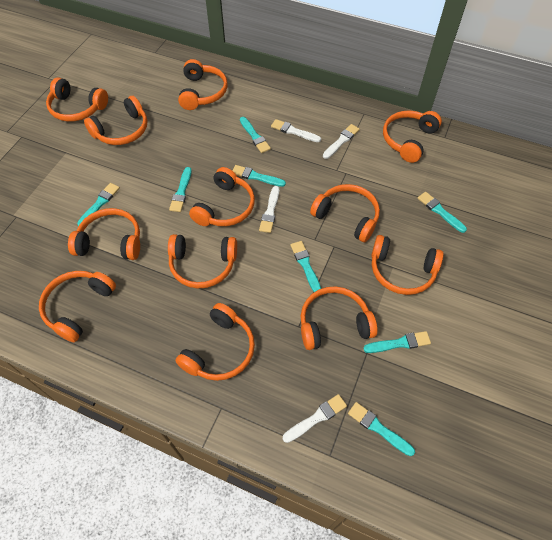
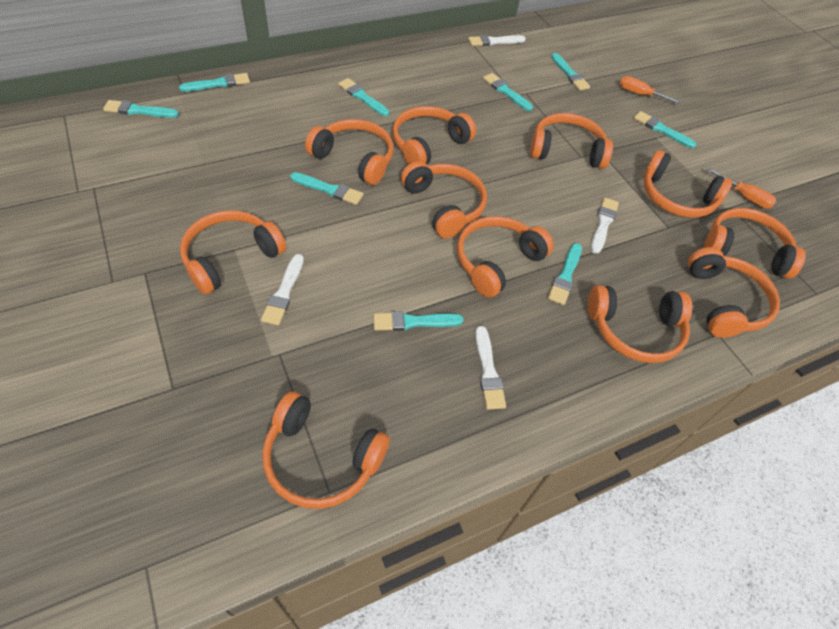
orange headphones: [39,271,116,342] [46,78,108,122] [68,208,140,260] [84,96,148,145] [168,234,237,289] [175,303,255,381] [178,59,228,110] [189,167,255,226] [300,286,378,350] [310,184,380,242] [371,235,444,295] [383,111,442,163] = 12 -> [180,210,286,295] [262,392,390,509] [305,119,394,185] [392,106,476,165] [401,161,487,239] [457,216,554,298] [530,113,613,169] [588,285,692,363] [643,150,732,218] [688,247,780,338] [704,208,806,279] = 11
orange screwdriver: none = 0 -> [620,76,681,104] [706,168,776,209] = 2
turquoise brush: [77,183,120,226] [169,167,191,212] [232,165,286,187] [240,117,271,153] [290,241,321,292] [348,402,415,456] [363,331,431,353] [418,192,467,233] = 8 -> [103,100,179,118] [179,73,250,92] [290,172,364,205] [338,78,389,116] [373,311,463,331] [483,73,533,111] [548,243,582,305] [551,53,590,91] [634,111,697,148] = 9

